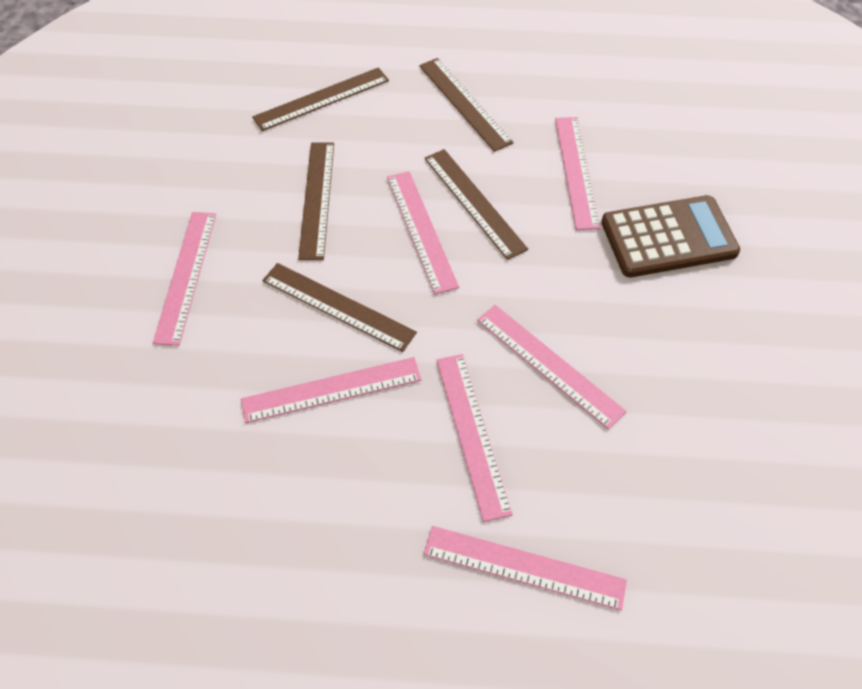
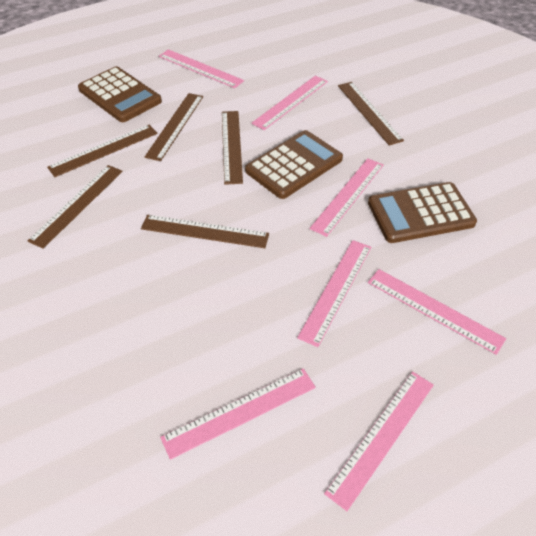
brown calculator: [601,195,740,277] = 1 -> [78,67,162,122] [245,130,343,199] [368,182,477,243] = 3
brown ruler: [252,67,389,131] [262,263,417,352] [298,142,334,260] [419,58,514,152] [425,149,528,260] = 5 -> [27,165,123,249] [47,125,158,177] [141,215,269,248] [145,93,203,161] [222,111,243,185] [338,82,404,145] = 6

